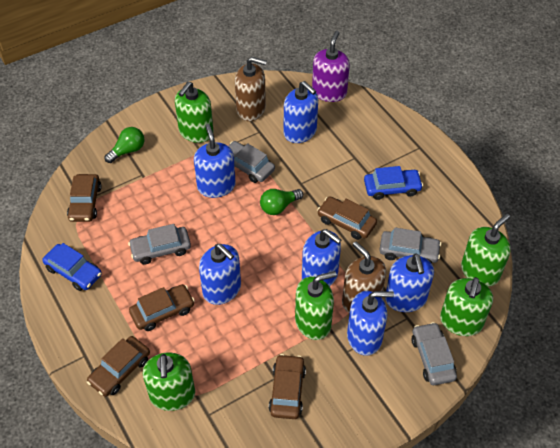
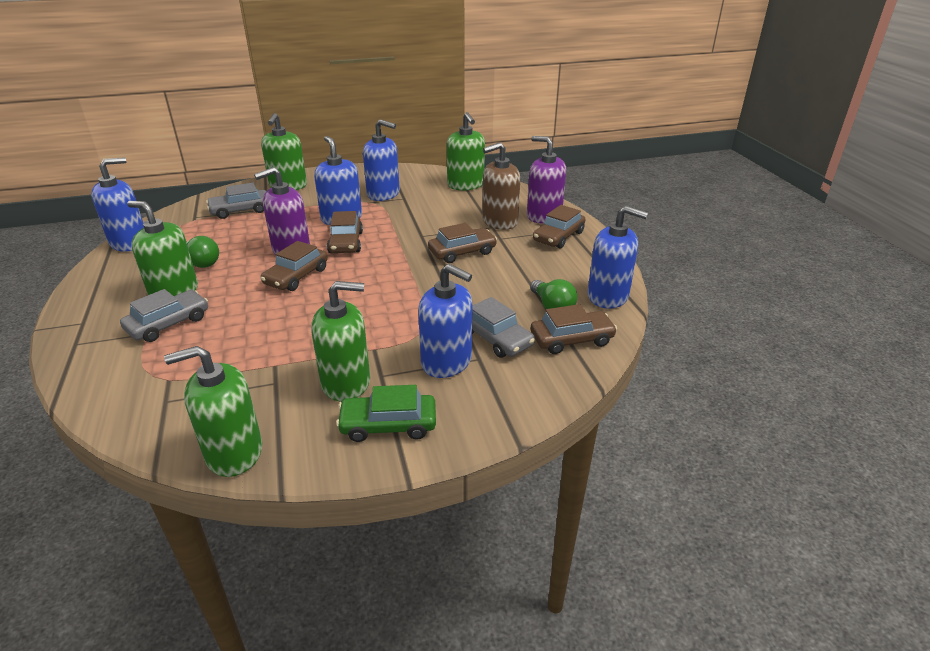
blue car: [42,243,102,291] [364,166,423,200] = 2 -> none = 0
blue soap dispenser: [194,124,236,198] [199,244,241,305] [284,81,318,143] [302,229,341,287] [347,291,394,356] [385,253,434,312] = 6 -> [91,157,144,251] [314,136,362,225] [363,119,400,201] [418,264,472,378] [588,206,648,309] = 5
brown soap dispenser: [235,57,267,121] [342,242,386,313] = 2 -> [482,142,520,230] = 1
green car: none = 0 -> [336,385,436,442] = 1
grey car: [128,224,191,265] [229,141,275,183] [380,228,441,263] [411,322,457,385] = 4 -> [120,289,208,342] [206,183,266,219] [472,297,535,358] = 3
purple soap dispenser: [312,31,350,102] = 1 -> [254,167,310,255] [527,136,566,224] = 2

